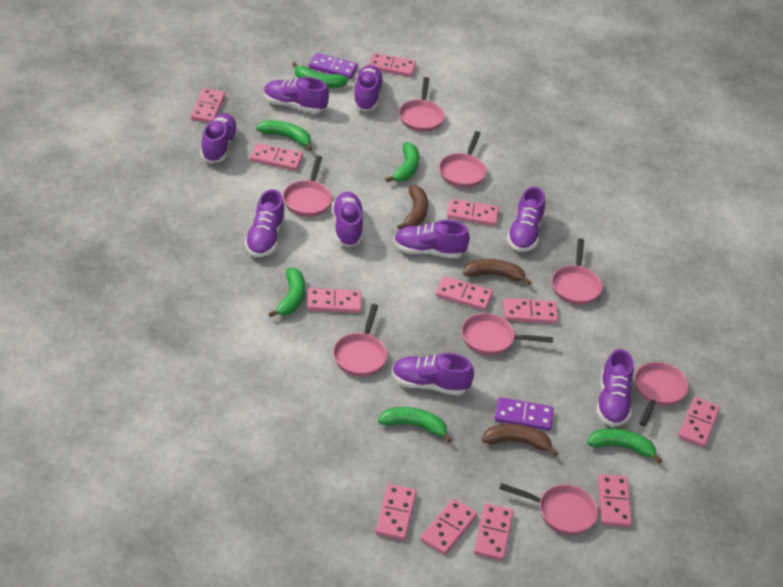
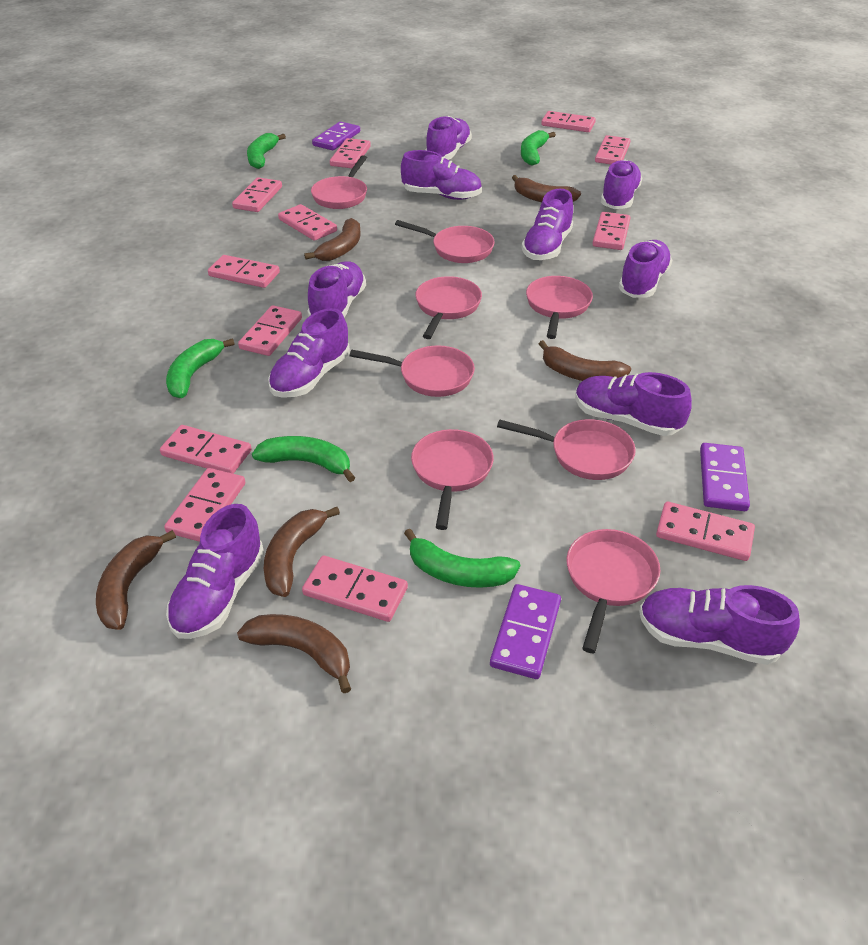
brown banana: [397,185,428,230] [463,259,531,285] [482,424,558,456] = 3 -> [96,530,176,630] [237,614,351,693] [264,507,340,597] [304,218,361,261] [512,175,581,202] [539,340,631,381] = 6
green banana: [256,120,313,151] [268,268,305,317] [292,62,349,88] [378,407,452,443] [385,142,419,182] [587,428,662,464] = 6 -> [166,338,234,398] [247,133,286,169] [252,436,355,482] [404,529,520,588] [521,130,556,166] = 5
purple domino: [309,53,358,79] [495,397,554,431] = 2 -> [312,121,360,151] [490,584,561,679] [700,443,750,511] = 3
purple shoe: [200,113,238,163] [245,189,285,257] [264,77,329,113] [332,192,363,247] [353,65,384,111] [392,353,474,396] [394,220,470,259] [507,187,545,252] [596,349,634,427] = 9 -> [166,504,264,639] [268,308,350,398] [307,261,366,317] [401,150,482,200] [425,116,472,160] [522,189,573,260] [575,372,692,436] [601,160,643,209] [619,240,672,298] [639,585,800,665] = 10

